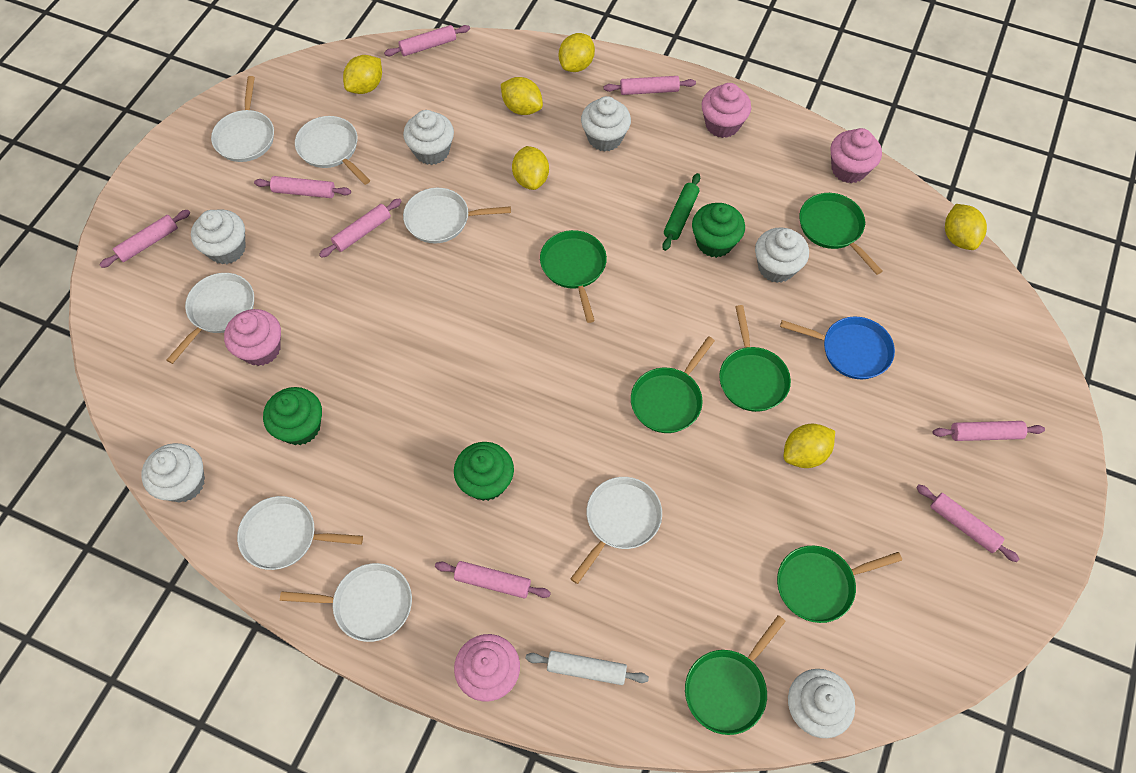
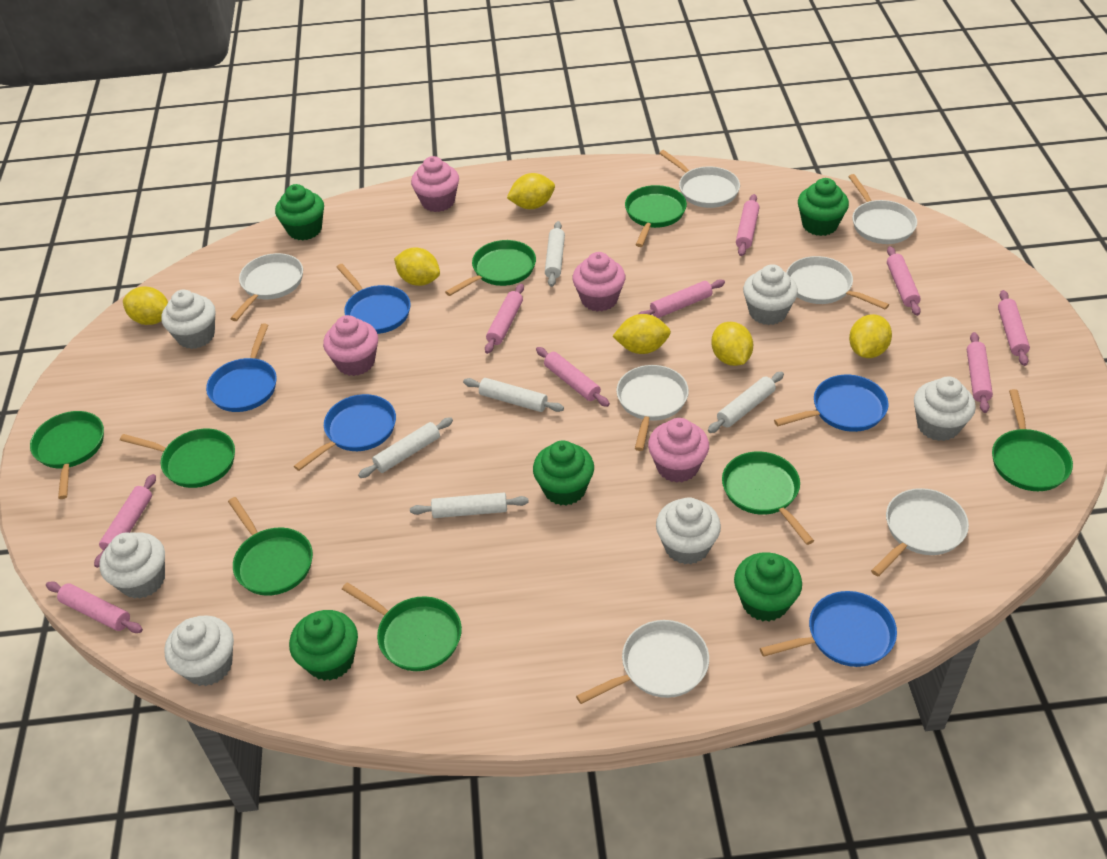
blue pan: [780,317,895,379] = 1 -> [206,323,277,412] [294,394,396,471] [336,264,411,334] [760,591,897,667] [774,375,889,432] = 5
green cupcake: [263,387,322,445] [454,442,514,501] [692,203,745,258] = 3 -> [275,184,324,241] [289,610,358,681] [533,440,594,506] [734,552,802,622] [798,178,849,236] = 5
green pan: [540,230,607,323] [631,336,715,433] [685,615,786,735] [719,305,791,412] [777,546,902,623] [799,193,883,275] = 6 -> [30,411,104,499] [120,429,235,488] [228,497,313,596] [342,582,462,671] [445,240,536,296] [625,185,687,247] [722,451,814,545] [992,389,1073,491] = 8
green rolling pin: [662,173,700,251] = 1 -> none = 0
pink rolling pin: [99,210,190,268] [254,176,351,198] [319,198,402,258] [384,25,470,56] [435,561,551,599] [604,76,696,95] [916,485,1019,562] [933,421,1045,441] = 8 -> [46,581,143,633] [94,474,156,568] [485,284,524,354] [536,347,610,407] [639,279,725,318] [736,194,759,256] [887,246,921,316] [967,332,993,413] [998,290,1030,366] = 9
white rolling pin: [525,651,649,685] = 1 -> [358,417,453,478] [410,493,529,518] [463,378,564,412] [545,221,565,287] [708,372,784,433] = 5

